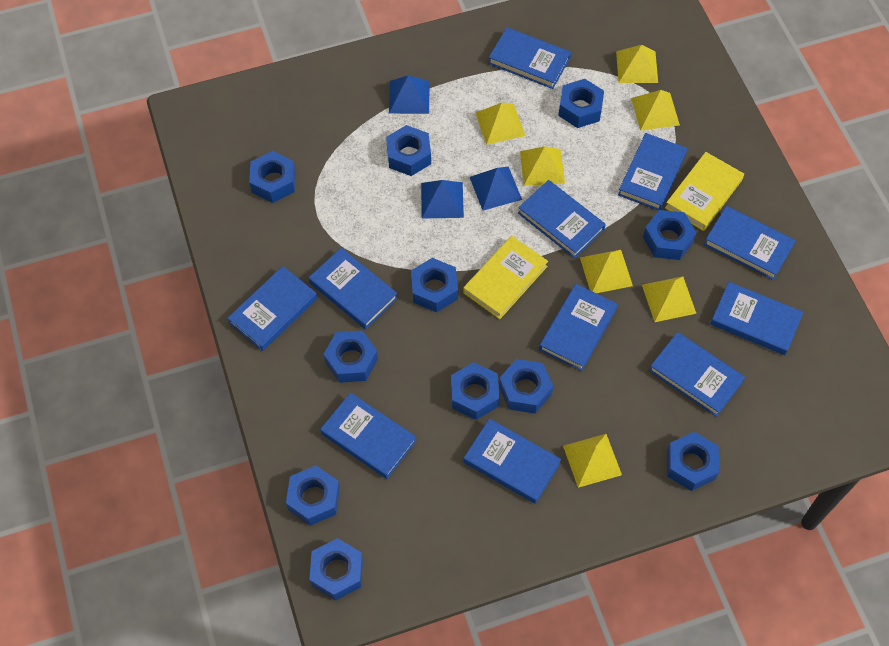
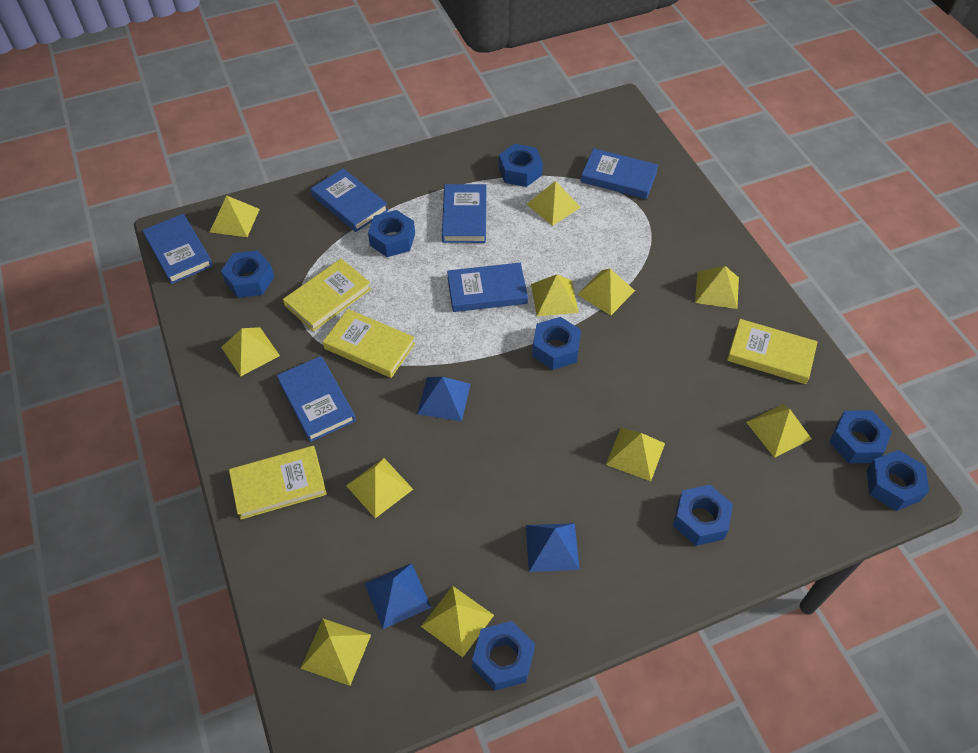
blue book: [227,266,317,351] [309,248,398,329] [320,392,416,479] [464,418,561,504] [488,27,571,89] [518,180,606,258] [539,284,618,371] [618,133,687,211] [649,332,745,417] [704,206,796,280] [710,282,803,355] = 11 -> [142,214,213,284] [277,356,356,442] [311,168,388,232] [442,184,486,243] [447,263,528,312] [581,148,658,199] = 6
blue nut: [249,151,296,203] [286,466,340,526] [309,538,363,601] [324,331,378,383] [386,125,431,176] [411,258,458,312] [451,362,499,420] [499,359,553,413] [558,79,604,128] [643,210,697,260] [667,432,719,491] = 11 -> [221,250,274,298] [368,210,415,257] [472,621,535,691] [499,144,543,187] [532,317,581,370] [673,485,733,546] [829,410,892,463] [867,450,929,511] = 8
yellow book: [463,236,548,319] [665,152,744,231] = 2 -> [229,446,327,520] [283,259,371,331] [323,309,415,378] [727,319,818,384] = 4
yellow pyramid: [476,103,525,145] [520,146,565,186] [563,434,622,488] [580,250,633,293] [616,45,658,83] [631,90,680,131] [642,276,697,322] = 7 -> [210,196,260,237] [221,327,280,377] [300,619,371,686] [346,458,413,518] [421,586,494,657] [526,181,581,226] [531,274,579,317] [577,269,635,316] [606,428,665,481] [695,266,739,309] [746,404,811,458] = 11

